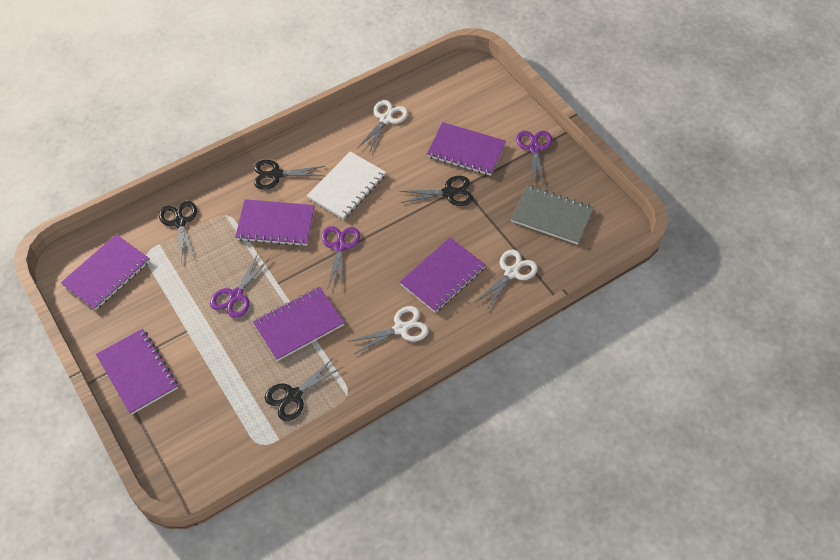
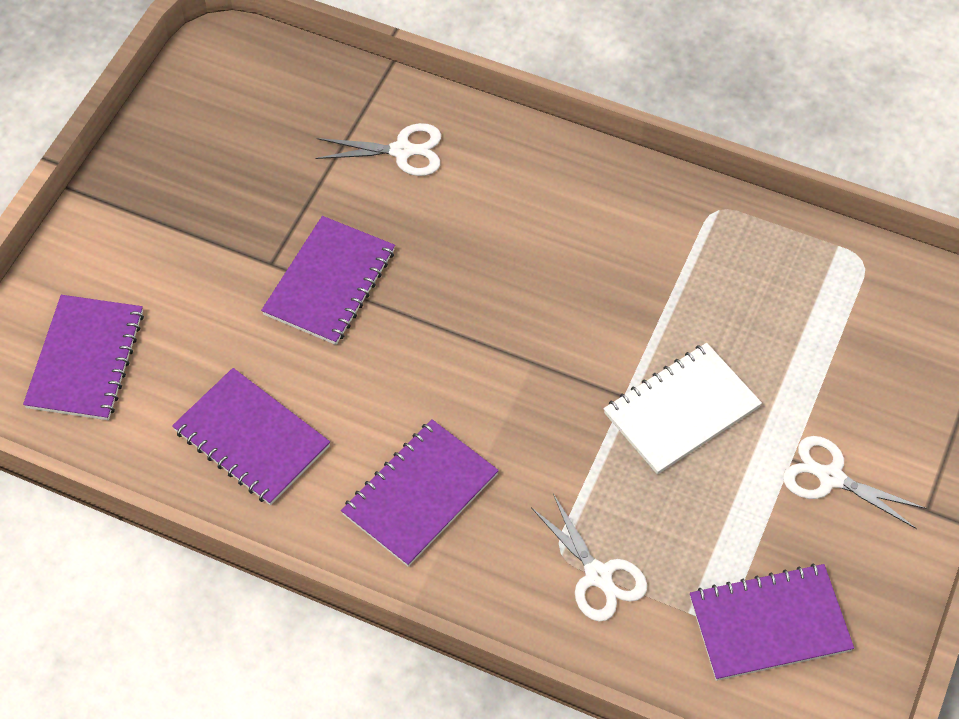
black scissors: [159,201,197,262] [254,160,325,189] [265,357,343,421] [399,176,473,206] = 4 -> none = 0
grey notebook: [511,185,594,245] = 1 -> none = 0
purple notebook: [61,234,150,310] [96,329,178,415] [235,199,315,246] [253,287,345,361] [400,238,486,313] [427,122,506,176] = 6 -> [23,295,144,420] [172,368,330,505] [261,216,395,345] [341,419,499,567] [690,564,854,681] = 5
purple scissors: [210,254,270,318] [322,226,360,287] [516,131,552,187] = 3 -> none = 0

